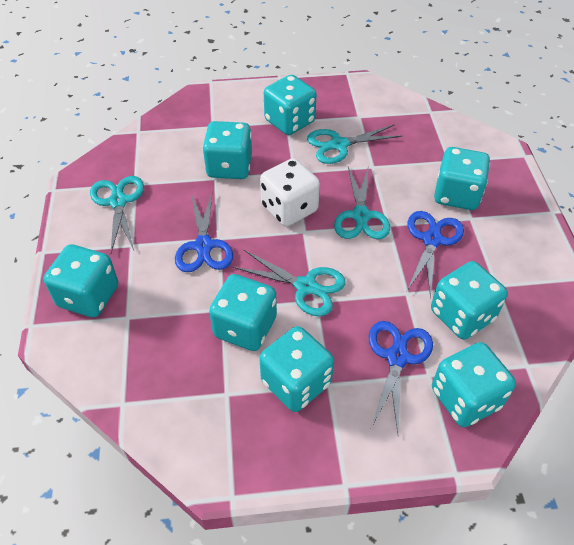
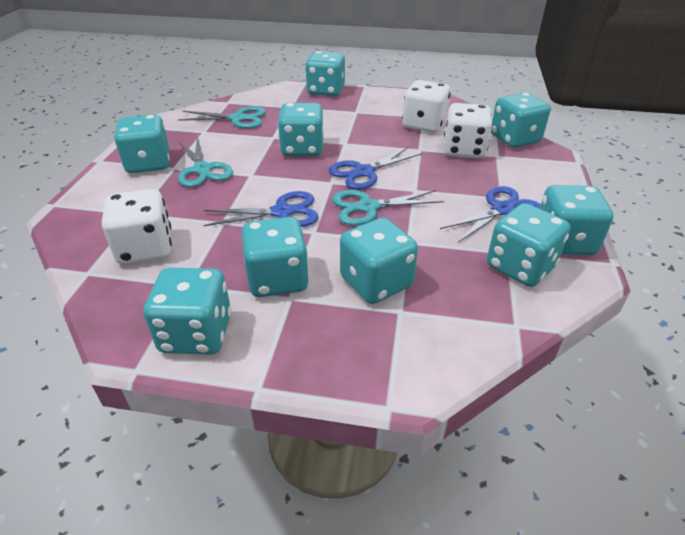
turquoise dice: [44,244,118,317] [202,121,252,179] [209,274,277,351] [259,326,334,412] [264,75,317,135] [431,261,508,340] [432,342,516,427] [434,147,490,210] = 8 -> [114,115,170,173] [144,268,231,355] [241,217,309,297] [278,103,323,156] [305,51,345,96] [340,218,418,304] [487,203,571,287] [491,92,551,148] [540,185,614,255] = 9
turquoise scissors: [90,176,144,253] [233,250,346,316] [307,124,403,164] [334,165,390,239] = 4 -> [178,106,266,129] [178,136,233,187] [332,190,444,226] = 3
white dice: [260,158,320,227] = 1 -> [102,189,172,264] [402,80,450,132] [444,103,493,158] = 3

